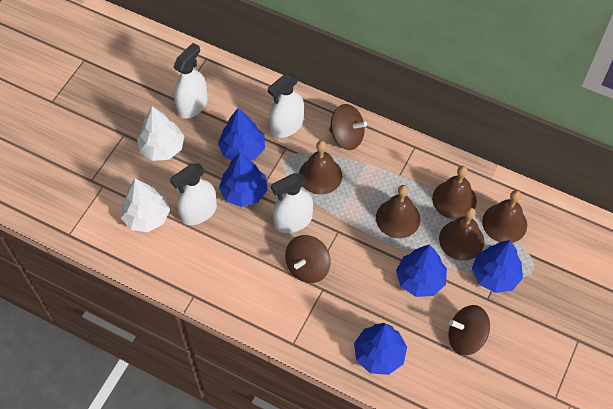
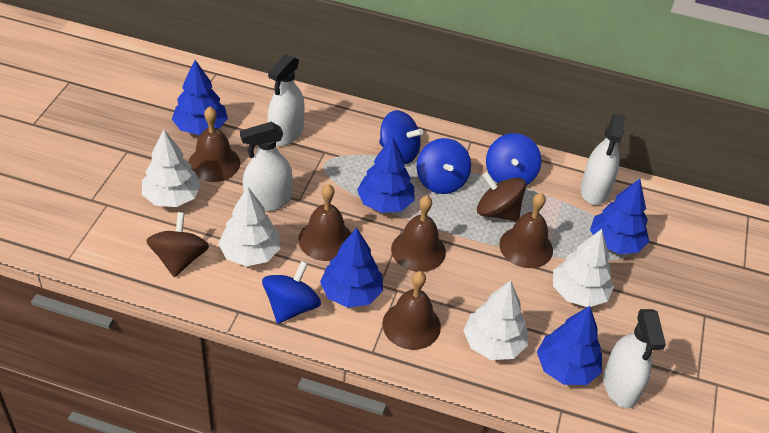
blue spinning top: none = 0 -> [262,261,321,324] [379,110,423,164] [417,138,471,194] [486,133,542,185] = 4
brown spinning top: [285,235,331,283] [329,104,367,150] [448,305,490,355] = 3 -> [146,212,209,277] [477,172,526,222] = 2
white tree: [121,178,170,232] [137,106,184,161] = 2 -> [142,130,201,207] [218,186,280,266] [463,280,528,360] [553,229,614,307] = 4

